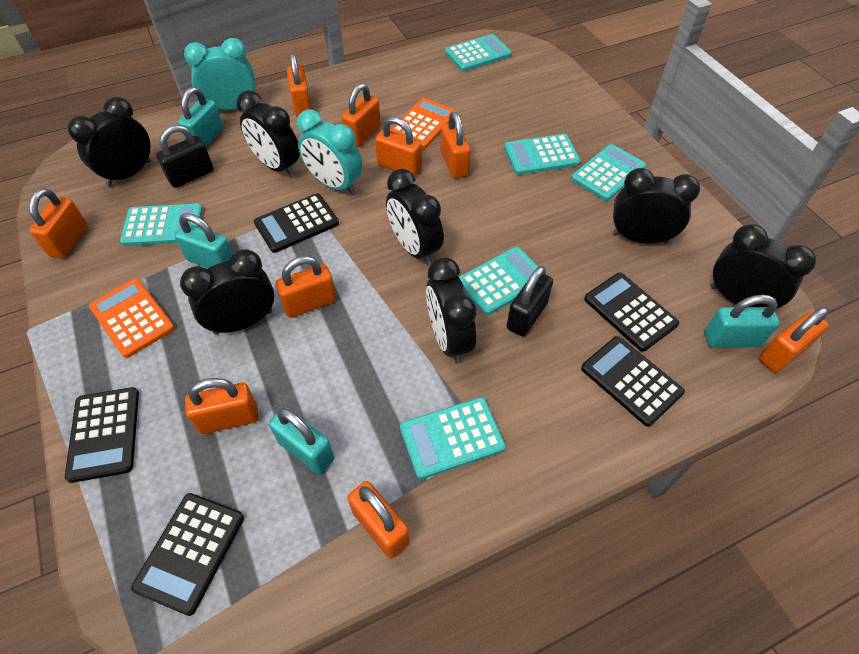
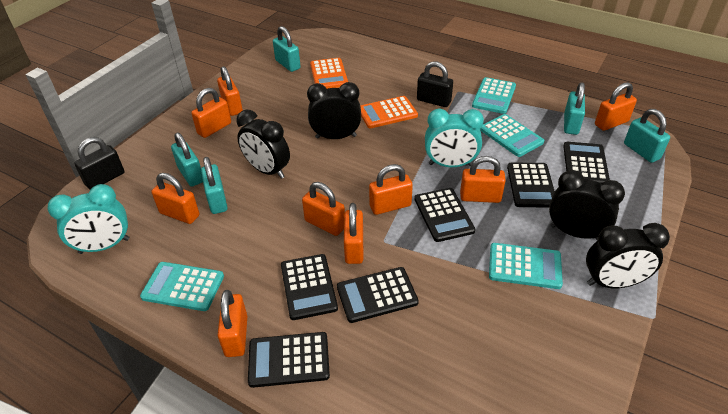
black calculator: [65,387,139,483] [131,493,244,616] [254,193,339,253] [581,336,685,427] [584,273,679,352] = 5 -> [248,332,330,388] [281,254,338,320] [337,267,419,323] [414,188,475,242] [507,163,555,208] [563,142,610,184] = 6
black clock: [67,96,151,187] [180,249,274,335] [236,90,300,177] [386,169,444,265] [426,257,477,364] [612,168,700,244] [711,224,816,309] = 7 -> [236,110,290,179] [307,82,361,139] [549,170,625,241] [586,223,670,288] = 4
turquoise calculator: [120,204,203,246] [400,397,506,479] [445,34,512,71] [459,247,538,315] [504,134,581,175] [571,144,646,201] = 6 -> [140,262,224,311] [472,77,516,114] [480,114,544,157] [489,243,563,289] = 4
turquoise padlock: [174,213,233,268] [178,87,223,147] [269,407,334,475] [704,295,780,347] = 4 -> [171,133,203,187] [201,157,228,214] [273,26,301,72] [564,82,585,135] [624,109,670,163] = 5

